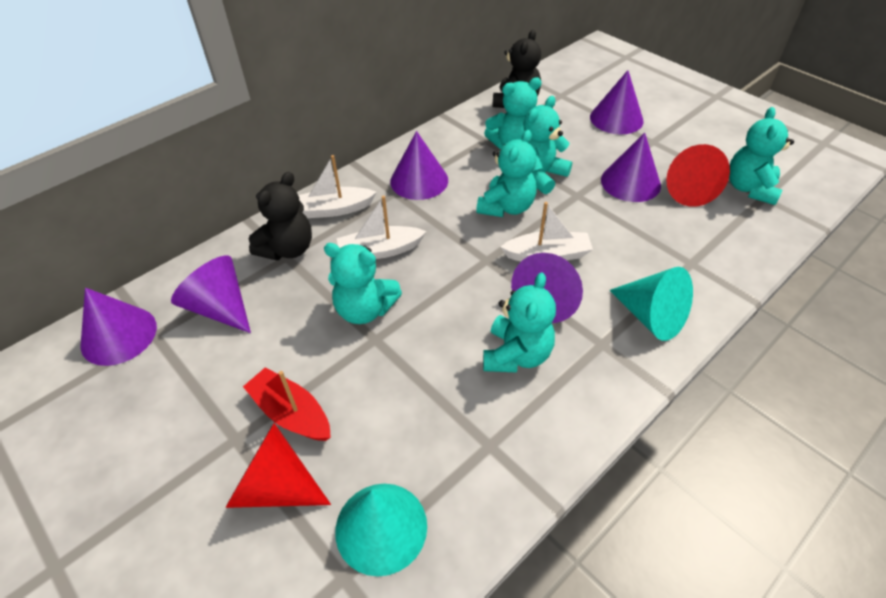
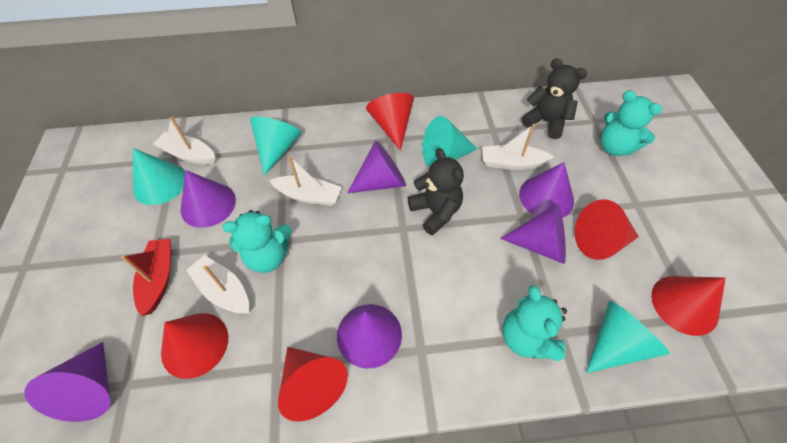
red cone: [225,423,331,508] [666,144,730,207] = 2 -> [161,313,228,379] [278,347,348,421] [366,93,414,151] [575,199,639,260] [651,276,726,336] = 5
turquoise cone: [335,484,427,576] [610,267,693,341] = 2 -> [133,148,185,205] [250,116,302,176] [422,116,477,167] [586,300,670,373] = 4
turquoise teddy bear: [324,243,402,324] [476,130,537,217] [483,272,556,373] [484,77,542,149] [523,96,572,194] [729,107,794,205] = 6 -> [223,210,292,273] [502,285,567,361] [601,90,662,156] = 3
white boat: [298,155,377,218] [337,196,427,259] [500,202,593,261] = 3 -> [153,117,215,165] [186,255,249,313] [269,156,342,206] [482,124,554,170] = 4

